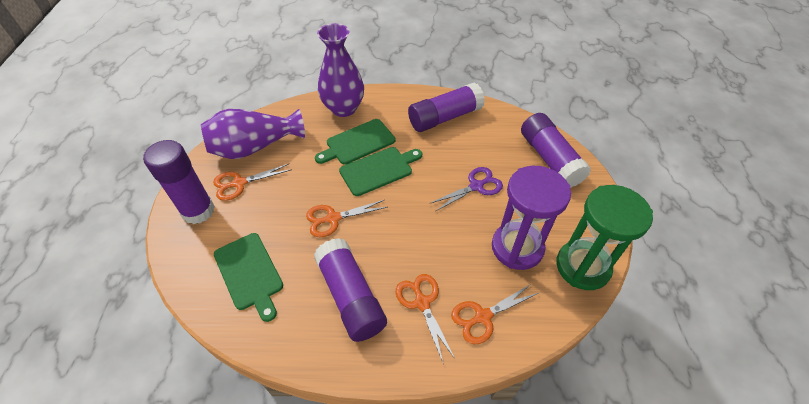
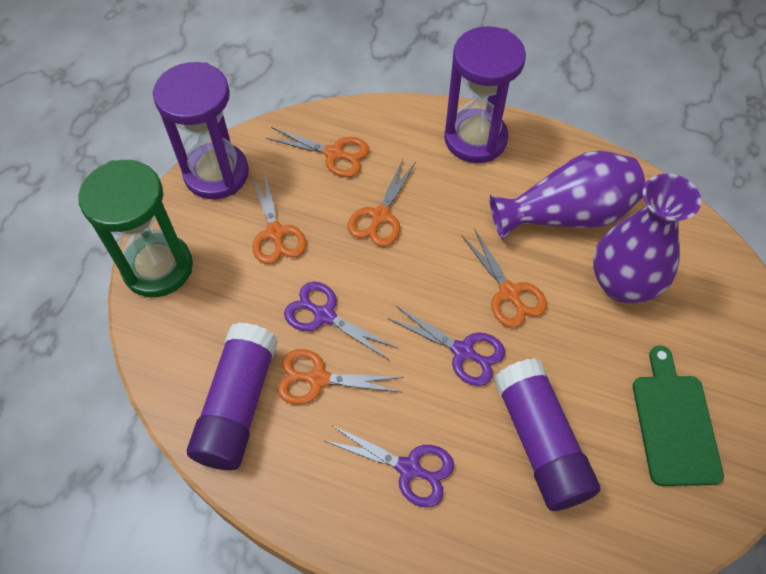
green cutting board: [214,233,283,322] [315,119,395,165] [339,147,422,196] = 3 -> [633,346,724,486] = 1
orange scissors: [213,164,292,201] [306,200,388,237] [396,274,455,362] [451,284,538,344] = 4 -> [252,173,307,264] [266,127,369,177] [277,349,404,405] [348,159,416,247] [462,230,547,327] = 5
purple glue stick: [143,140,215,224] [314,238,387,342] [408,82,485,132] [521,113,591,188] = 4 -> [187,322,278,470] [493,358,600,511] = 2
purple hourglass: [492,166,571,270] = 1 -> [152,62,249,199] [444,26,526,163] = 2
purple scissors: [431,167,503,211] = 1 -> [284,282,398,361] [325,425,454,507] [387,305,505,386] = 3

